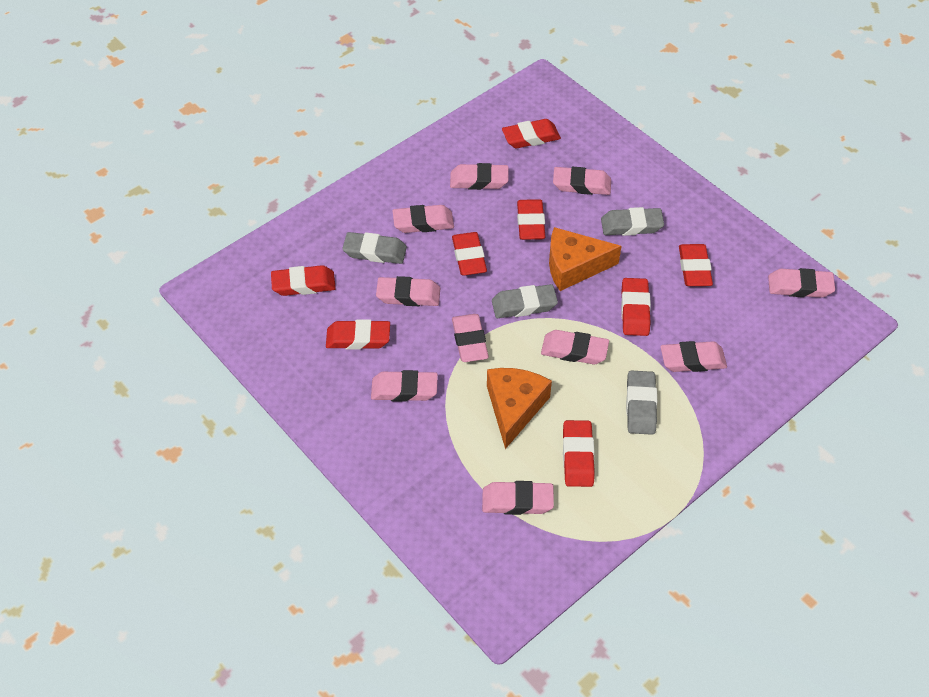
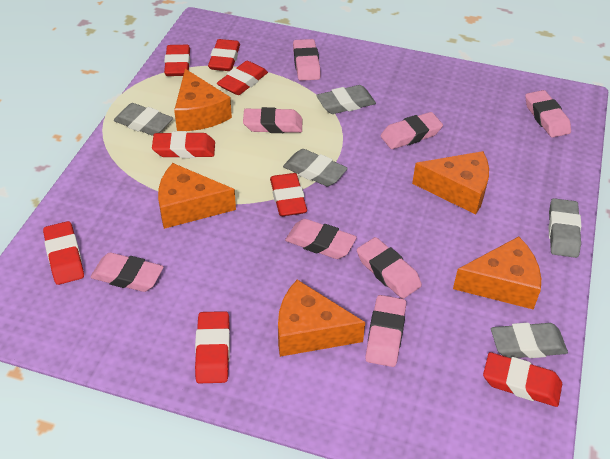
grey eraser: [342,232,407,264] [492,284,558,318] [601,207,664,236] [626,370,657,435] = 4 -> [114,103,173,136] [283,149,348,186] [316,85,376,114] [491,323,568,358] [549,198,581,258] = 5
orange cheese: [487,368,552,449] [549,227,622,291] = 2 -> [158,163,236,229] [174,69,232,131] [278,280,365,357] [412,151,489,215] [453,236,541,310] = 5
pink eraser: [371,370,438,402] [376,276,440,306] [393,205,454,233] [450,163,509,190] [452,314,489,362] [482,481,554,515] [541,330,609,364] [553,167,611,195] [661,341,727,372] [768,268,835,298] = 10 -> [90,253,164,292] [243,107,302,133] [285,219,357,259] [293,39,321,81] [357,237,422,299] [365,295,406,367] [380,112,443,149] [525,90,571,138] = 8

